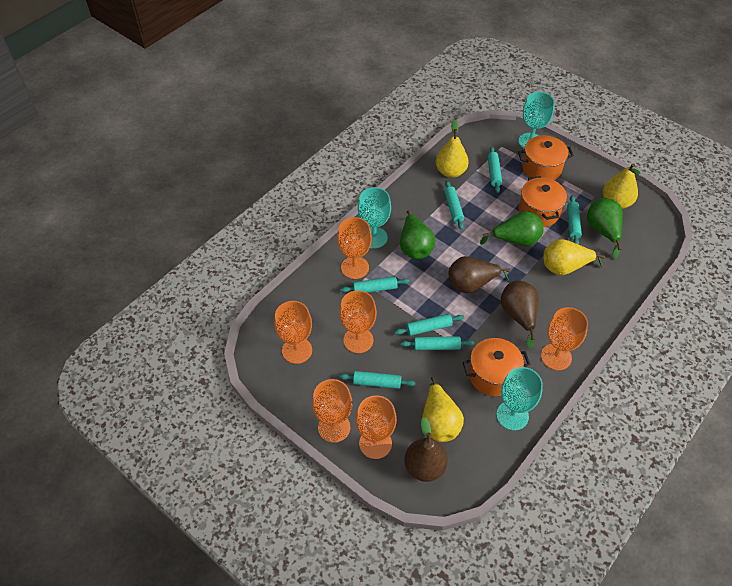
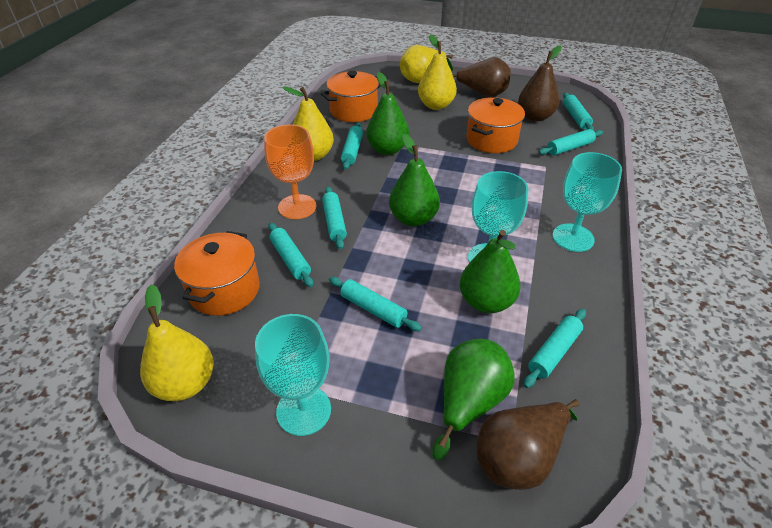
green pear: [400,210,435,259] [480,211,543,246] [587,198,623,259] = 3 -> [366,72,410,155] [389,134,440,226] [432,339,515,461] [460,230,521,313] = 4
orange goblet: [274,301,312,364] [312,379,352,443] [337,217,372,279] [339,290,377,353] [356,395,397,459] [541,307,588,370] = 6 -> [264,125,316,219] = 1

